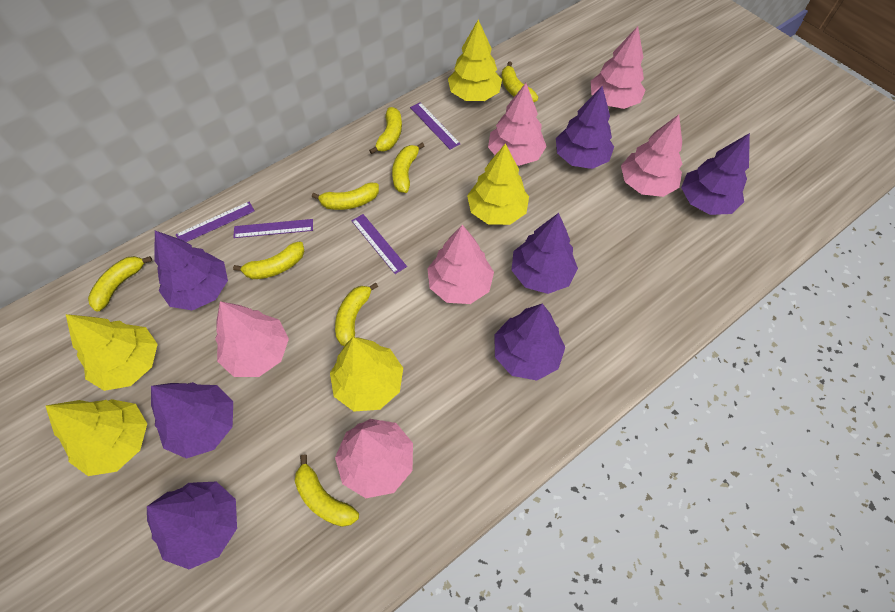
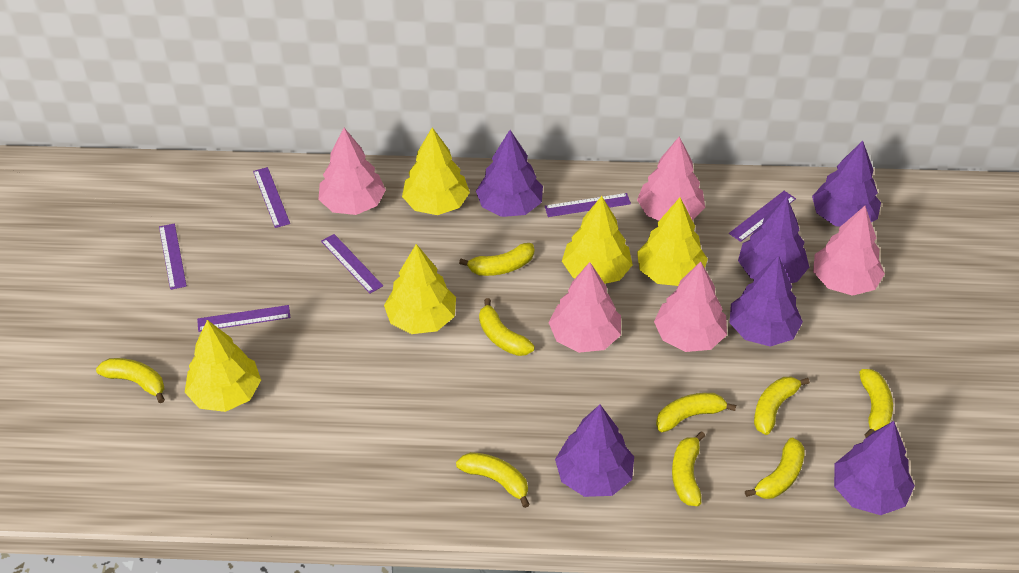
pink tree: [215,301,289,377] [335,419,413,498] [427,225,494,304] [488,83,547,166] [591,26,646,109] [621,115,682,197] = 6 -> [318,128,386,215] [549,262,621,353] [637,137,705,221] [654,261,727,352] [813,206,885,296] = 5
purple ruler: [176,202,255,242] [233,219,313,238] [352,214,407,274] [410,102,460,150] = 4 -> [159,223,187,290] [197,305,290,332] [253,167,290,228] [321,234,383,293] [545,193,631,217] [729,191,796,242] = 6
purple tree: [147,481,237,569] [151,382,233,459] [154,231,228,311] [494,304,565,381] [511,213,578,294] [556,86,614,169] [681,133,750,215] = 7 -> [476,130,543,217] [555,405,634,497] [730,255,803,347] [738,197,809,283] [812,141,881,227] [834,421,915,515] = 6
yellow banana: [88,256,152,312] [233,241,304,279] [295,455,359,527] [312,183,379,210] [335,282,378,346] [369,107,402,154] [392,143,424,193] [501,62,538,102] = 8 -> [96,358,165,403] [456,452,530,508] [459,243,534,276] [479,298,535,356] [656,393,736,432] [672,431,705,506] [745,437,805,499] [754,377,810,435] [859,369,893,438] = 9

